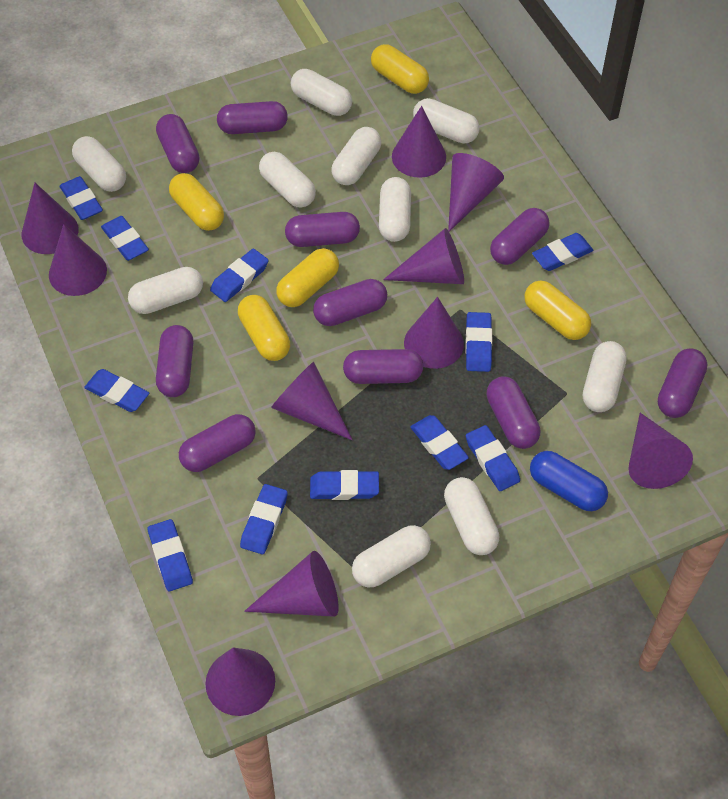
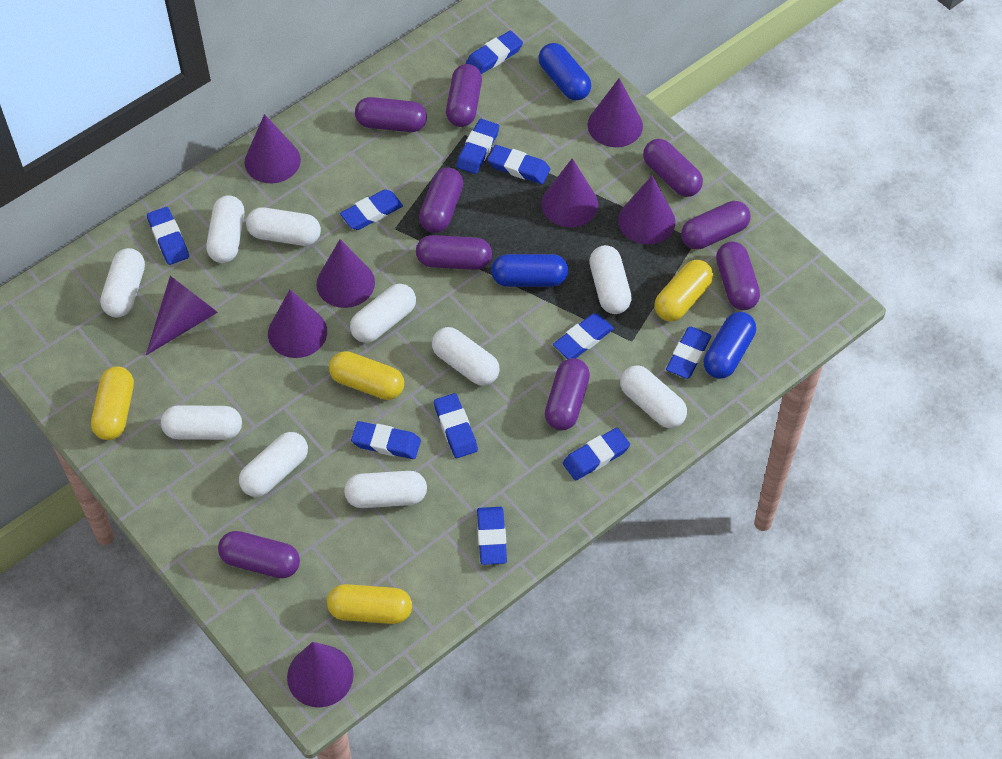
blue capsule: [530,451,608,511] = 1 -> [491,254,568,287] [538,43,591,100] [704,312,756,379] = 3
purple capsule: [156,114,199,173] [156,325,193,397] [179,414,256,472] [217,101,288,134] [285,212,360,247] [313,279,387,326] [343,349,423,384] [487,376,540,449] [490,208,549,265] [658,348,707,418] = 10 -> [218,531,300,579] [355,97,427,132] [416,235,492,270] [419,168,463,233] [446,64,482,127] [545,358,590,430] [643,139,703,197] [681,201,751,250] [716,242,760,310] = 9
purple cone: [22,183,79,254] [49,224,107,296] [205,647,275,716] [244,551,339,617] [271,362,352,440] [383,228,464,284] [392,106,446,178] [404,297,464,369] [448,153,504,232] [628,413,693,489] = 10 -> [146,276,218,355] [244,114,301,183] [268,290,327,358] [287,642,354,707] [316,239,375,308] [541,158,598,227] [587,78,643,147] [618,176,676,244] = 8
yellow capsule: [169,173,224,231] [238,295,290,361] [276,248,339,307] [371,44,429,94] [525,281,591,340] = 5 -> [91,366,134,440] [327,584,412,624] [329,351,404,400] [654,260,713,321] = 4

